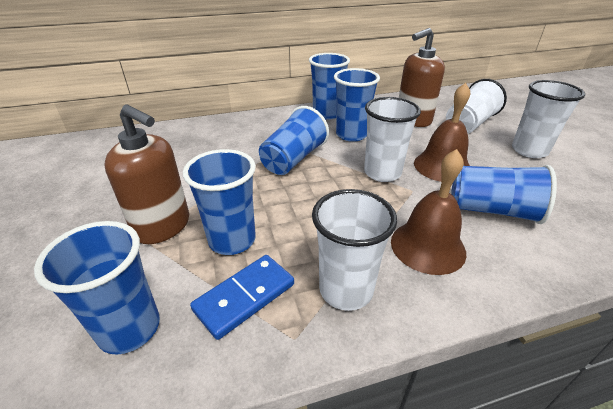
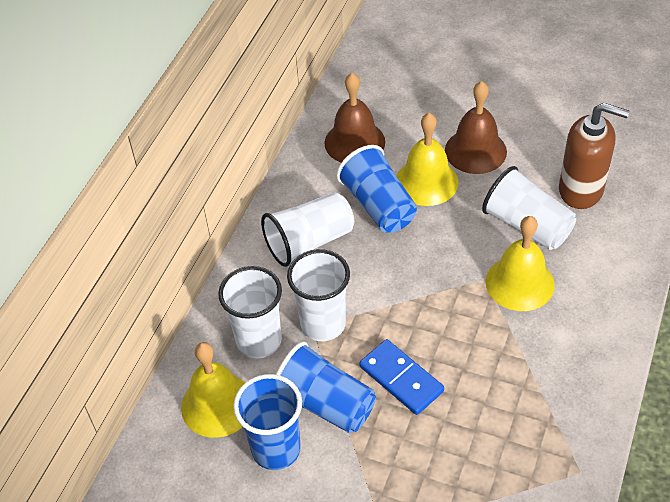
blue cup: [34,221,160,355] [183,149,256,255] [259,106,329,175] [309,53,350,119] [334,68,380,142] [451,165,557,224] = 6 -> [233,374,302,470] [276,341,376,433] [337,145,417,233] = 3
brown soap dispenser: [104,105,189,244] [399,28,445,127] = 2 -> [559,103,629,209] = 1
yellow bell: none = 0 -> [181,342,245,438] [396,113,458,206] [486,216,555,311] = 3

